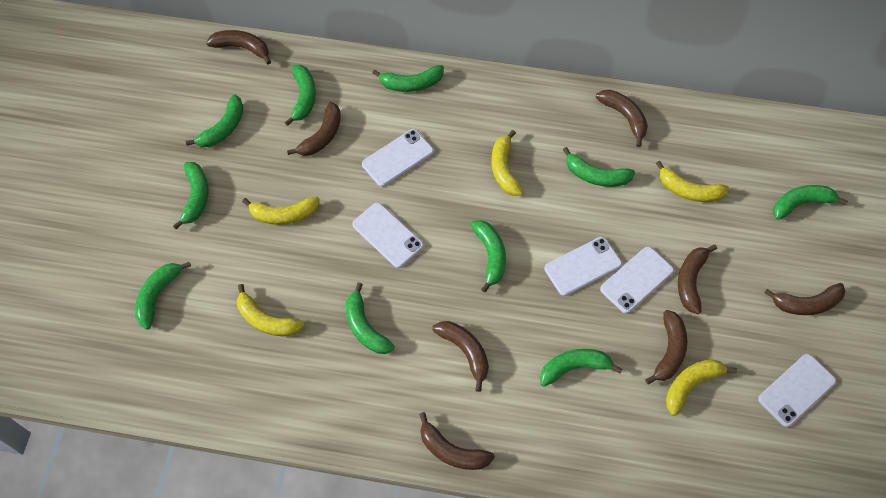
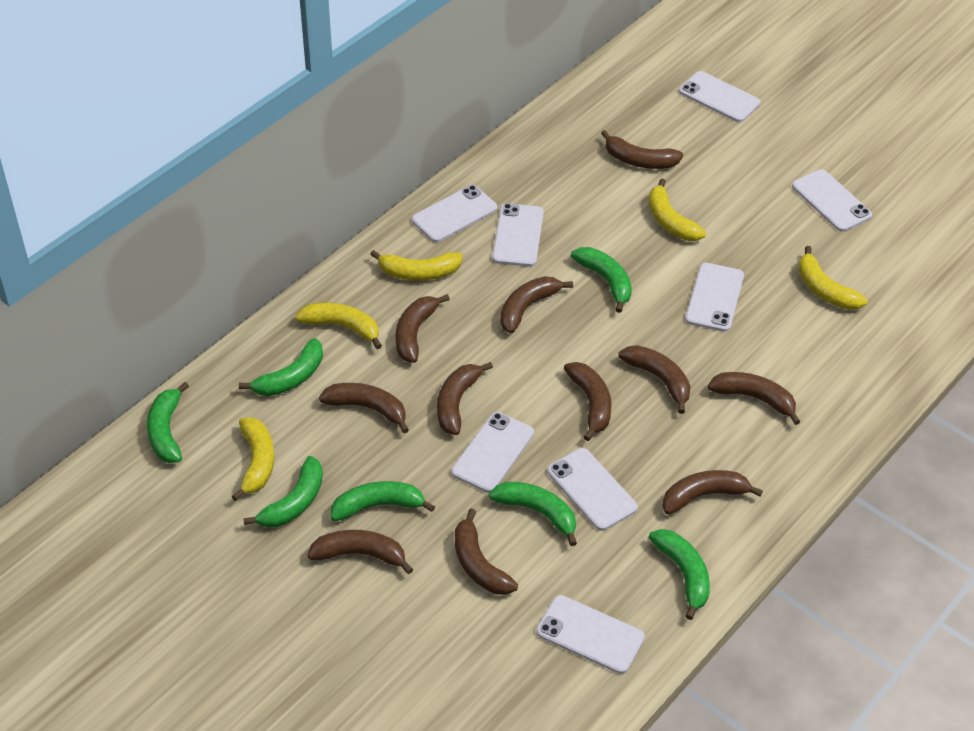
brown banana: [206,30,271,64] [287,102,341,156] [419,412,495,470] [432,321,489,392] [596,90,648,147] [645,310,687,384] [678,244,717,314] [764,283,846,315] = 8 -> [307,530,413,574] [319,383,409,433] [396,294,450,363] [437,362,493,435] [455,508,518,595] [500,276,573,334] [564,362,611,441] [601,130,683,169] [619,345,691,414] [662,470,763,515] [708,372,801,425] = 11
green banana: [135,262,191,329] [173,162,209,229] [186,94,244,147] [284,65,316,126] [346,282,395,354] [372,65,444,92] [471,220,506,293] [540,349,623,387] [563,147,635,187] [773,185,848,220] = 10 -> [147,382,189,463] [239,338,323,396] [243,456,323,528] [331,481,435,521] [489,482,577,546] [571,247,632,313] [649,529,710,620] = 7
white phone: [352,203,424,268] [362,129,434,187] [544,237,622,296] [600,247,674,314] [758,354,836,427] = 5 -> [412,185,497,242] [451,412,534,493] [492,203,544,267] [536,595,645,674] [547,448,638,531] [679,71,760,122] [685,263,744,332] [792,169,872,232] = 8

